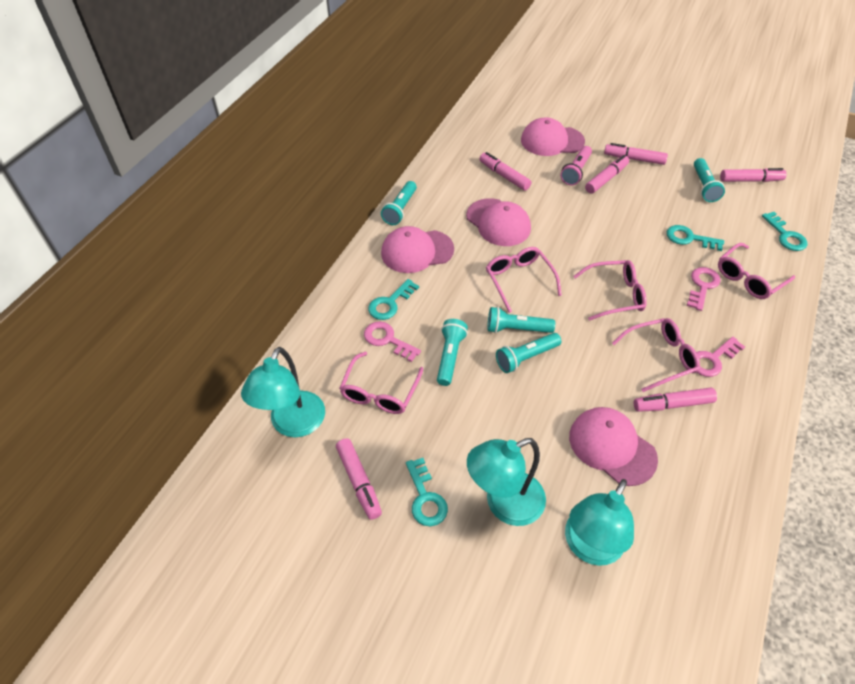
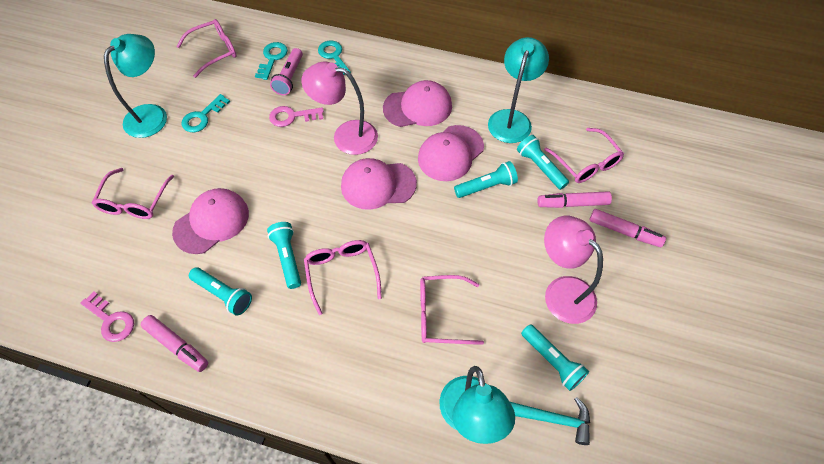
pink key: [364,321,421,362] [687,267,720,311] [696,337,745,377] = 3 -> [80,291,134,342] [269,106,324,127] = 2
pink lamp: none = 0 -> [301,62,378,155] [544,216,603,324] = 2
pink marker: [336,438,382,520] [480,152,532,191] [585,155,629,194] [604,143,668,165] [634,388,717,412] [720,168,787,182] = 6 -> [141,315,208,372] [537,191,612,208] [589,209,666,247] = 3
turquoise hammer: none = 0 -> [510,397,590,445] = 1
turquoise key: [368,279,419,320] [406,458,448,526] [667,225,724,251] [762,212,807,251] = 4 -> [181,94,230,132] [255,42,288,80] [318,41,351,75] = 3

